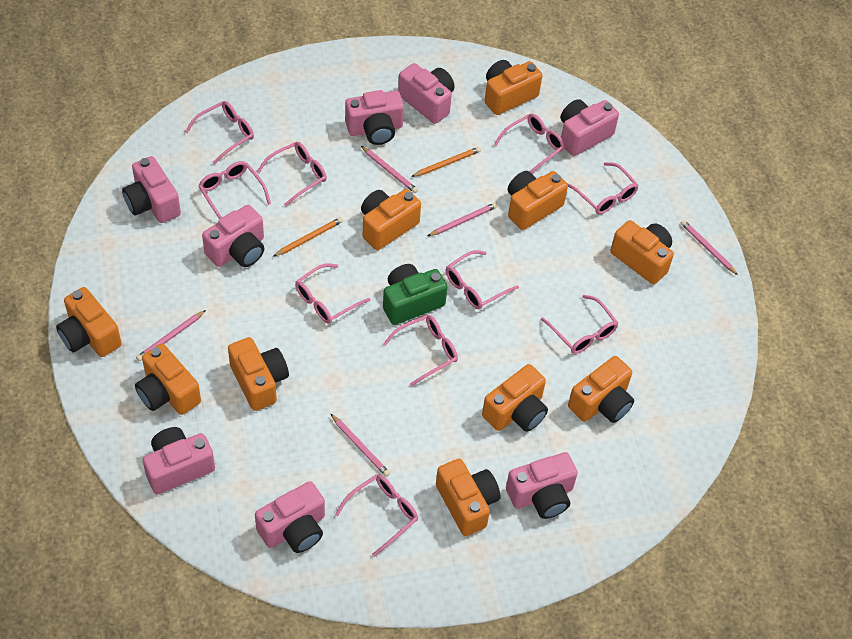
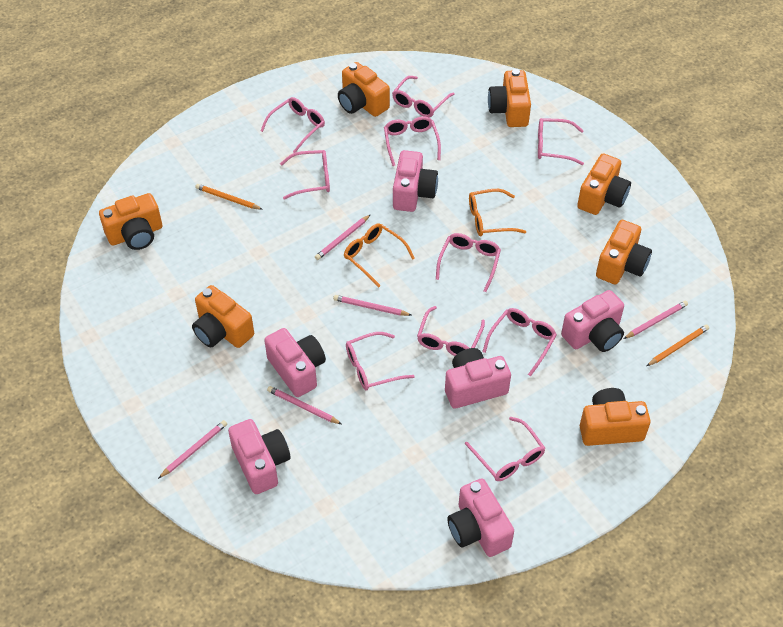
green camera: [383,264,447,325] = 1 -> none = 0
orange camera: [56,287,121,357] [135,344,201,415] [228,337,289,411] [361,189,421,250] [436,459,500,536] [482,364,548,432] [485,60,542,115] [508,171,568,230] [568,356,634,423] [611,220,674,284] = 10 -> [99,193,162,250] [192,285,254,348] [338,62,390,117] [488,69,531,127] [577,153,631,215] [580,388,651,446] [596,220,652,284] = 7
orange glasses: none = 0 -> [344,223,415,288] [469,189,526,236] = 2
pink camera: [122,156,181,223] [143,427,215,494] [202,205,264,267] [255,481,325,553] [345,90,404,145] [398,63,454,124] [506,452,578,519] [561,99,619,156] = 8 -> [228,419,291,494] [264,328,326,397] [393,150,438,212] [445,348,511,409] [447,478,514,557] [561,290,624,352] = 6

